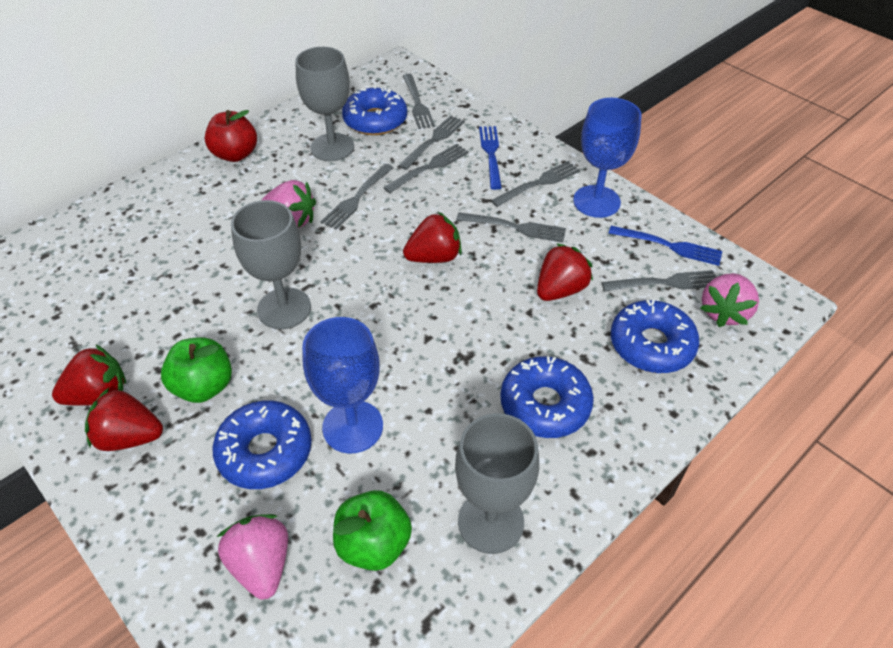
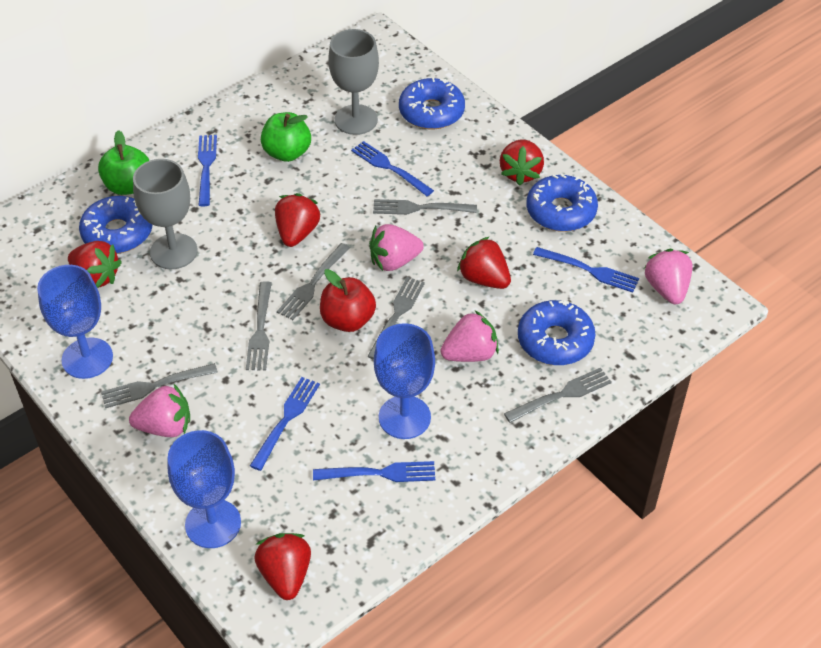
blue fork: [479,126,502,190] [608,226,722,266] = 2 -> [198,135,217,206] [250,377,320,471] [313,461,435,482] [351,141,434,196] [533,247,639,293] = 5
blue goblet: [302,317,383,454] [573,98,642,218] = 2 -> [37,265,113,379] [168,430,241,548] [374,323,435,439] = 3
grey fork: [321,164,394,229] [383,144,469,193] [398,116,465,170] [403,74,435,129] [456,212,566,243] [491,161,580,207] [602,270,716,292] = 7 -> [101,363,218,408] [246,281,272,370] [277,243,350,320] [367,277,425,360] [373,199,477,215] [504,368,612,423] = 6
grey goblet: [231,200,311,329] [296,47,354,161] [455,413,539,554] = 3 -> [133,159,198,269] [328,29,379,135] = 2
pink strawberry: [217,514,288,599] [262,180,316,228] [700,273,759,327] = 3 -> [129,384,190,437] [369,224,424,271] [441,311,499,362] [644,249,693,304] = 4
red strawberry: [52,344,126,406] [85,388,163,451] [403,212,462,263] [537,243,593,301] = 4 -> [68,241,122,288] [254,533,311,600] [275,193,320,247] [457,237,511,289] [500,139,544,186] = 5

